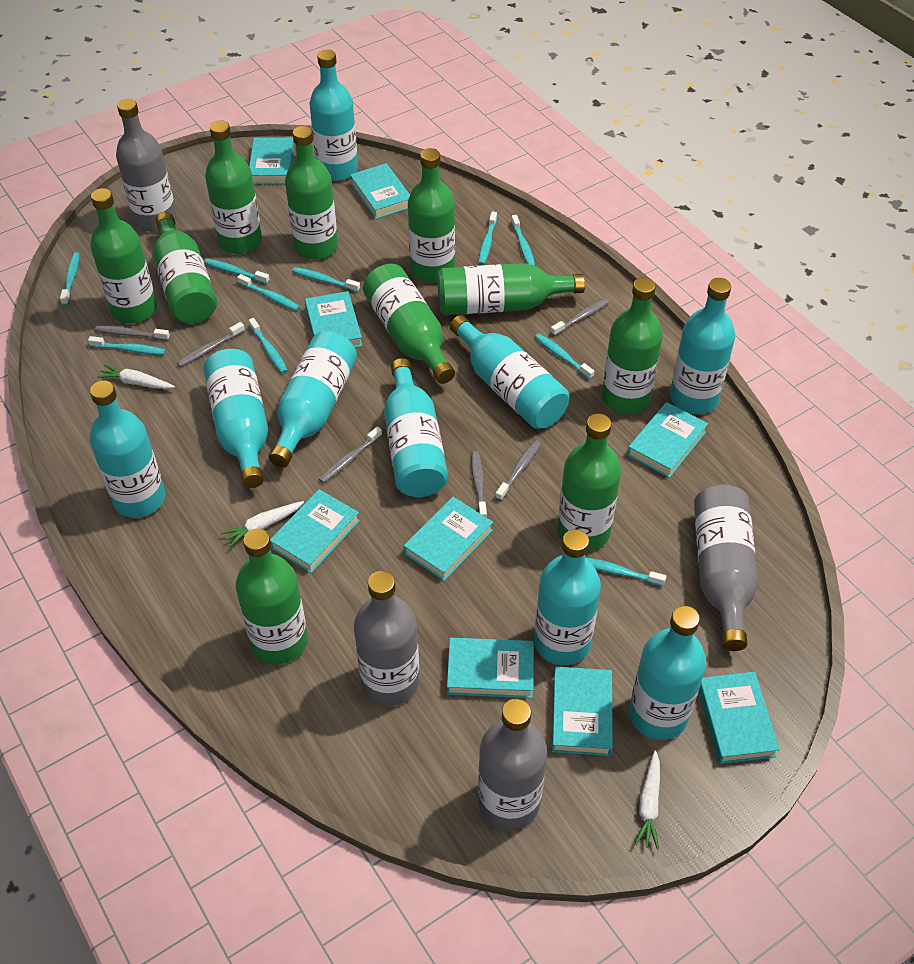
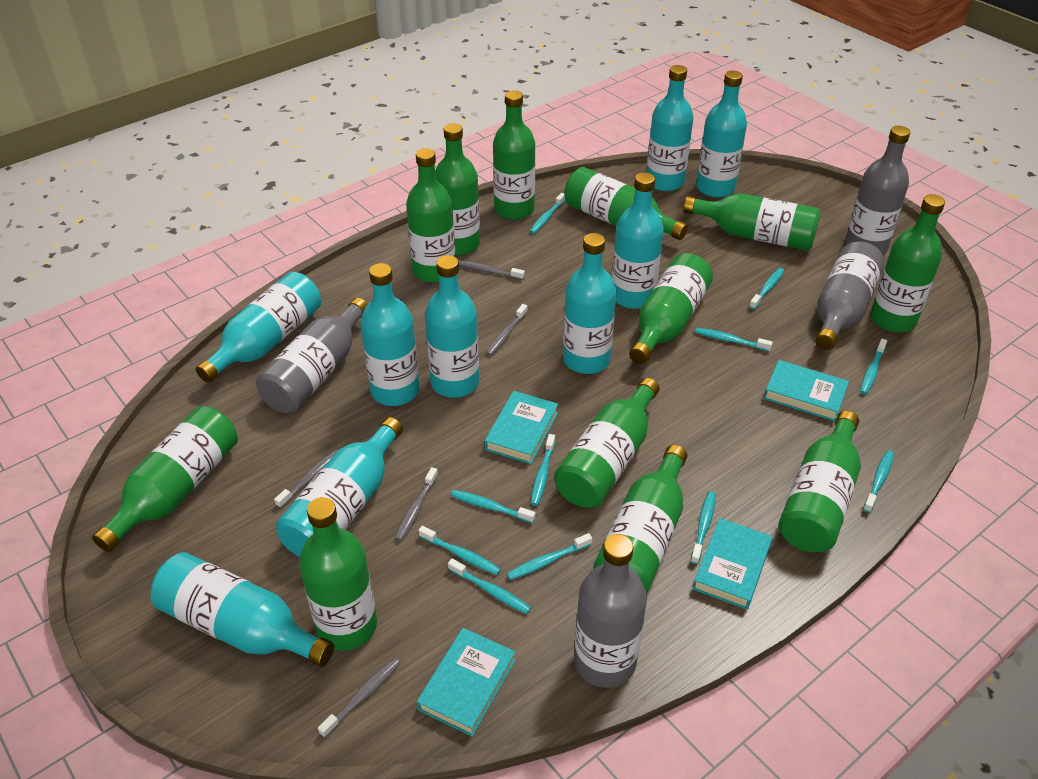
green bottle: [91,188,157,324] [153,212,217,324] [205,120,262,254] [235,528,308,665] [285,126,338,260] [363,264,455,384] [408,148,455,283] [437,263,585,315] [557,414,621,551] [602,277,663,414] = 10 -> [92,406,238,552] [299,497,377,651] [406,148,455,283] [435,123,480,255] [493,90,535,220] [554,378,660,508] [564,167,688,240] [593,445,688,593] [629,253,713,364] [683,193,821,250] [779,411,861,552] [871,194,945,332] = 12
grey toothbrush: [95,326,170,340] [177,322,245,367] [319,427,382,483] [471,451,487,518] [495,440,541,501] [551,298,610,336] = 6 -> [274,449,338,508] [318,658,400,738] [395,467,438,541] [458,260,525,280] [486,304,528,356] = 5
turquoise book: [249,137,294,184] [270,489,360,573] [305,291,362,348] [350,163,410,219] [404,497,493,581] [447,638,534,698] [552,667,613,756] [627,402,708,478] [699,672,780,764] = 9 -> [417,628,515,737] [485,391,558,464] [693,518,773,610] [764,360,849,421] = 4
turquoise toothbrush: [60,252,80,305] [88,336,166,355] [204,258,270,284] [237,274,300,311] [249,318,288,373] [292,267,360,292] [478,212,497,265] [511,215,535,266] [535,333,595,380] [585,557,666,586] = 10 -> [418,525,501,575] [448,558,531,614] [451,490,536,523] [507,533,592,580] [530,193,565,234] [531,434,555,506] [690,491,716,564] [695,328,773,352] [749,268,784,309] [860,339,887,394] [863,450,894,513] = 11
white carrot: [97,365,175,389] [221,501,304,547] [635,751,660,850] = 3 -> none = 0

